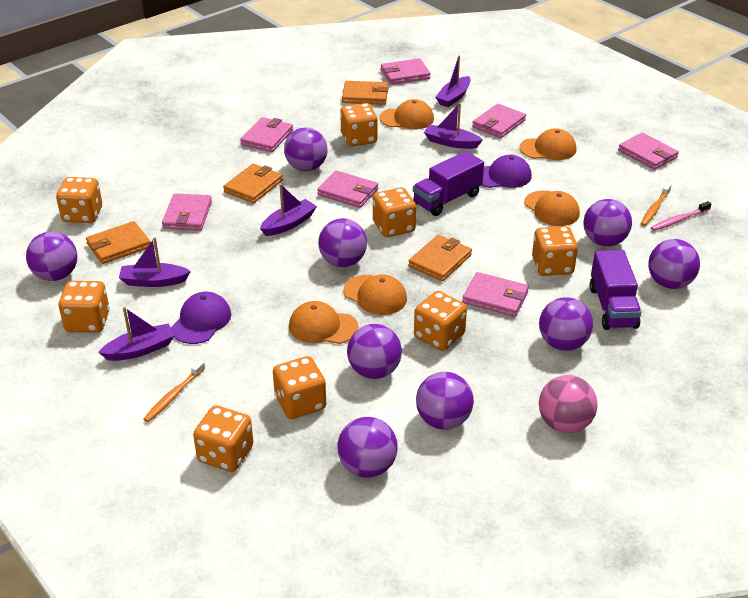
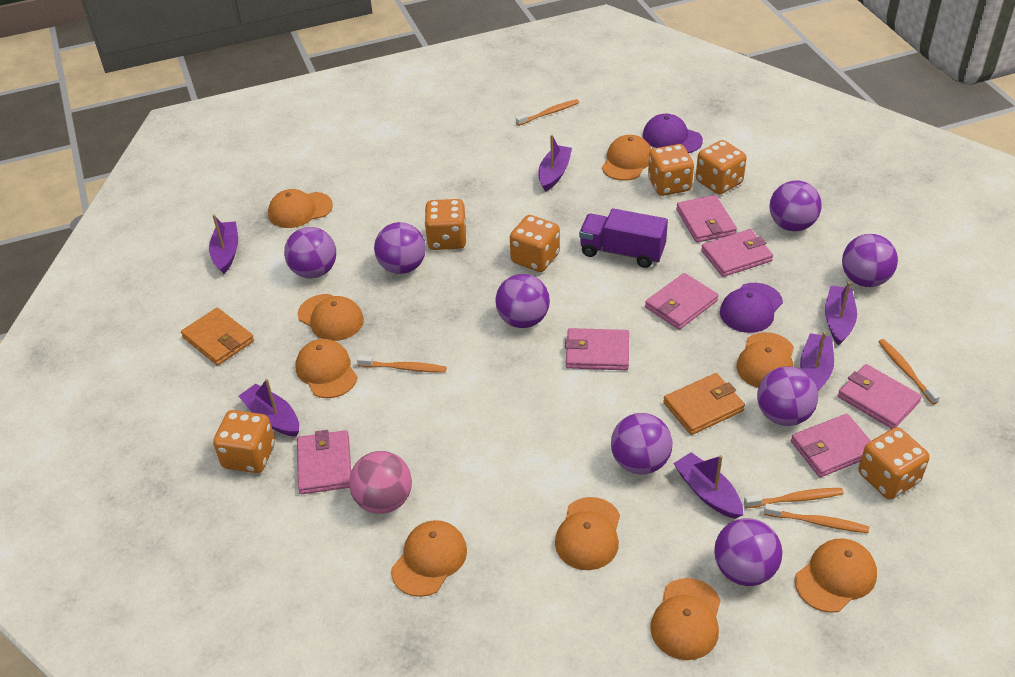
orange cap: [289,301,358,344] [343,275,407,315] [379,99,434,129] [520,128,576,160] [524,190,580,226] = 5 -> [268,189,333,228] [296,339,358,398] [298,294,364,341] [391,520,467,597] [555,497,620,570] [602,135,652,181] [650,578,721,660] [737,332,794,388] [795,538,877,613] = 9
orange dice: [56,177,102,223] [59,281,110,333] [193,405,253,472] [273,356,326,419] [340,103,378,147] [373,187,416,237] [414,291,467,351] [532,226,578,276] = 8 -> [213,410,275,473] [425,199,467,250] [510,215,560,272] [648,144,694,196] [696,140,747,194] [859,427,930,499] = 6
orange toothbrush: [143,360,205,422] [641,183,672,226] = 2 -> [357,356,447,372] [516,99,579,126] [744,488,844,508] [764,503,869,533] [878,339,940,405] = 5
orange wallet: [86,221,150,264] [223,164,283,203] [342,81,389,105] [409,235,472,281] = 4 -> [181,308,254,366] [663,373,745,435] = 2
pink toothbrush: [651,201,711,231] = 1 -> none = 0
purple ball: [26,231,77,281] [284,127,328,171] [318,218,367,267] [337,417,398,478] [347,324,402,379] [416,372,474,430] [539,297,593,351] [583,199,632,247] [648,239,700,289] = 9 -> [284,227,336,278] [374,222,426,274] [495,274,550,328] [611,413,672,474] [714,518,782,586] [757,366,818,426] [770,181,822,231] [842,234,898,287] = 8
purple boat: [98,307,175,361] [119,237,191,287] [260,184,317,236] [424,103,483,149] [435,55,471,107] = 5 -> [209,214,238,274] [239,379,299,437] [538,135,572,192] [673,452,743,519] [800,332,834,391] [825,282,857,346] = 6
purple truck: [413,151,484,216] [590,250,642,330] = 2 -> [579,208,668,268] = 1

